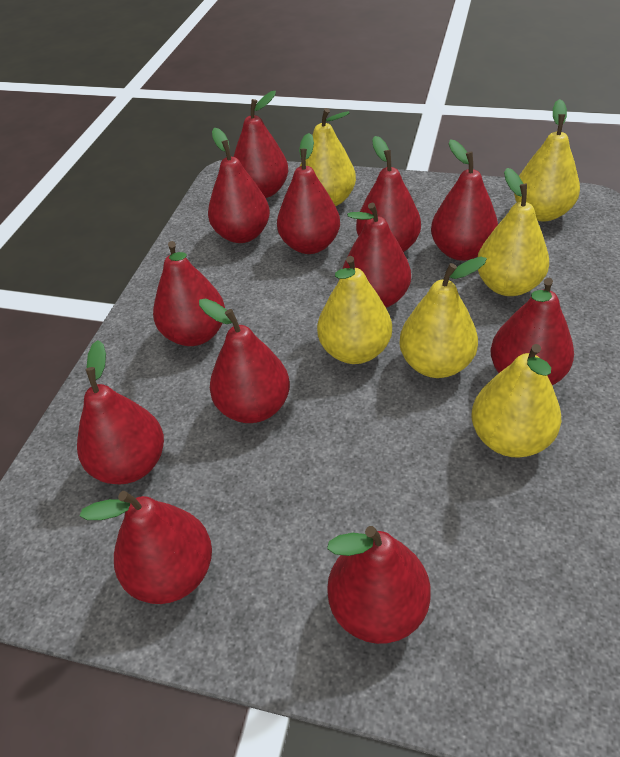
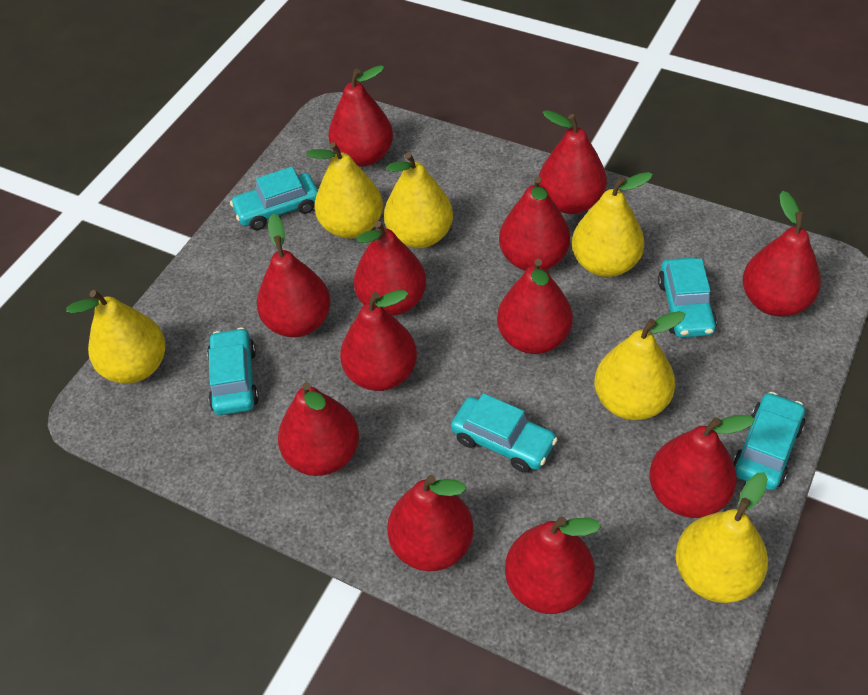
turquoise car: none = 0 -> [207,327,259,415] [230,167,318,230] [451,393,558,473] [658,258,717,337] [733,392,805,490] = 5

